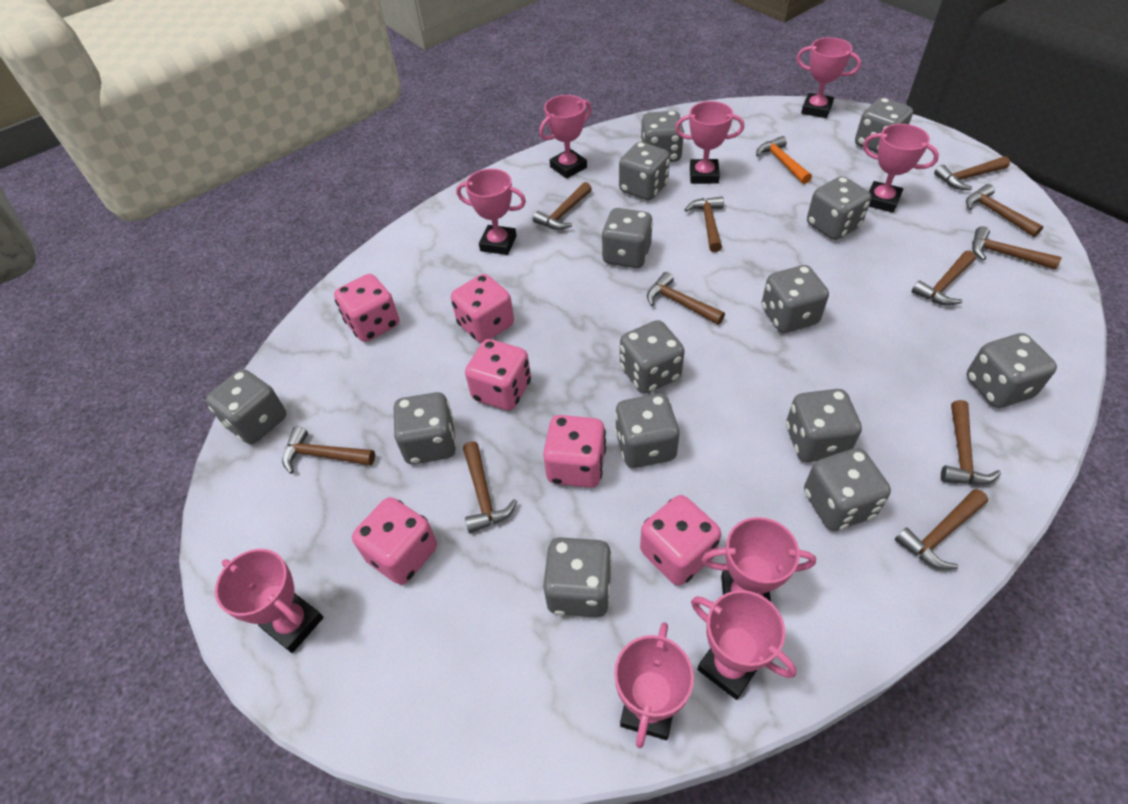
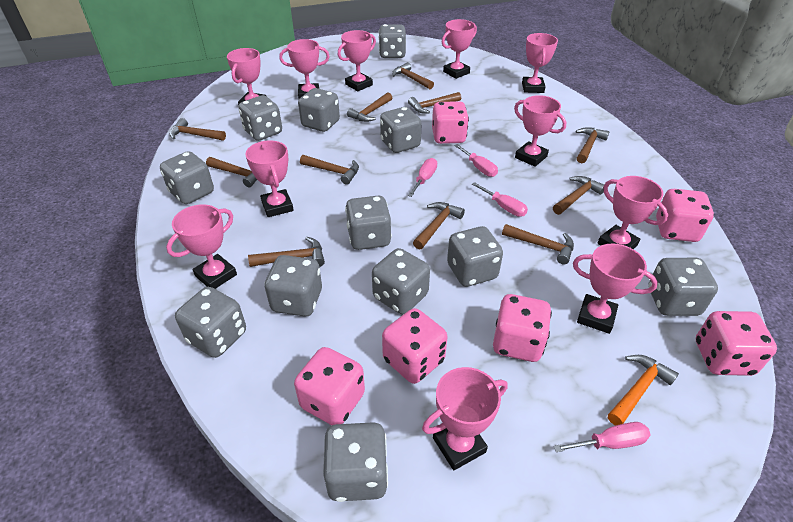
grey dice: [206,369,287,444] [394,392,457,464] [543,537,612,618] [601,208,653,268] [615,394,680,468] [619,142,670,200] [620,320,685,394] [640,111,684,162] [762,265,829,333] [786,389,862,462] [804,448,891,531] [807,176,871,240] [855,98,913,153] [966,333,1057,408] = 14 -> [160,151,214,204] [175,287,246,358] [239,95,282,141] [264,255,322,316] [298,88,340,132] [323,422,388,502] [345,196,392,250] [372,248,430,315] [379,24,406,58] [380,107,422,153] [447,226,503,287] [648,258,718,316] = 12
pink screwdriver: none = 0 -> [408,158,437,197] [454,144,498,177] [472,182,528,217] [554,422,650,452] = 4
pink trophy: [215,549,324,653] [456,169,526,255] [539,95,592,179] [614,622,694,748] [675,101,744,184] [691,590,797,700] [702,517,816,602] [797,37,861,118] [863,124,939,213] = 9 -> [166,204,237,289] [227,48,266,105] [245,140,294,217] [279,39,330,99] [338,30,376,91] [422,367,507,470] [442,19,477,79] [514,95,566,167] [522,33,558,93] [573,243,658,334] [598,176,668,249] = 11

